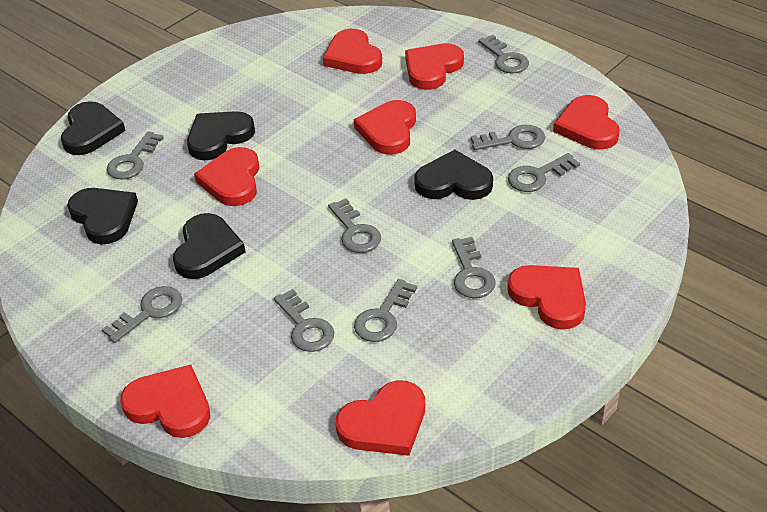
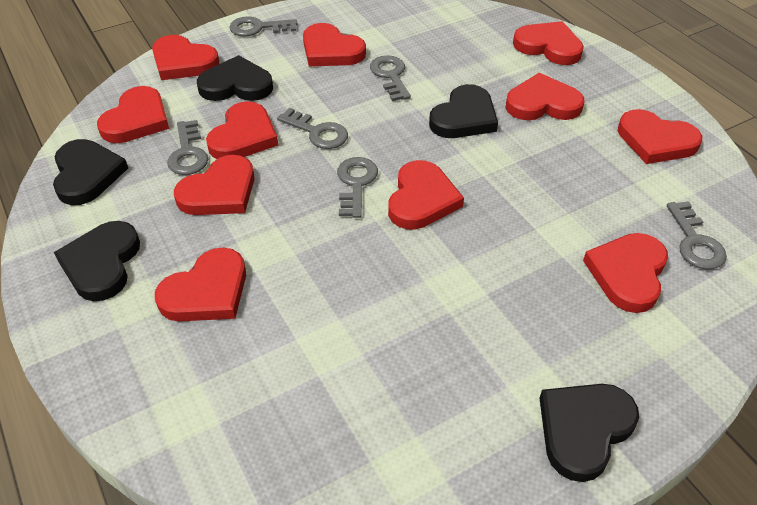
grey key: [102,286,182,343] [107,131,164,179] [274,289,334,352] [328,198,381,253] [354,279,417,342] [452,237,495,298] [471,125,545,150] [478,35,529,74] [508,153,580,192] = 9 -> [167,120,208,175] [229,16,297,37] [277,108,348,149] [337,157,378,218] [370,55,411,101] [667,201,727,269] = 6
red heart: [120,365,210,438] [194,147,260,206] [323,29,382,74] [336,380,425,456] [354,100,416,155] [405,43,464,90] [507,265,586,330] [553,95,620,149] = 8 -> [97,86,169,143] [152,35,219,80] [155,247,246,321] [174,155,254,215] [206,101,278,159] [303,23,366,66] [388,160,464,230] [506,73,584,120] [513,21,584,65] [583,233,668,313] [618,109,702,164] = 11

